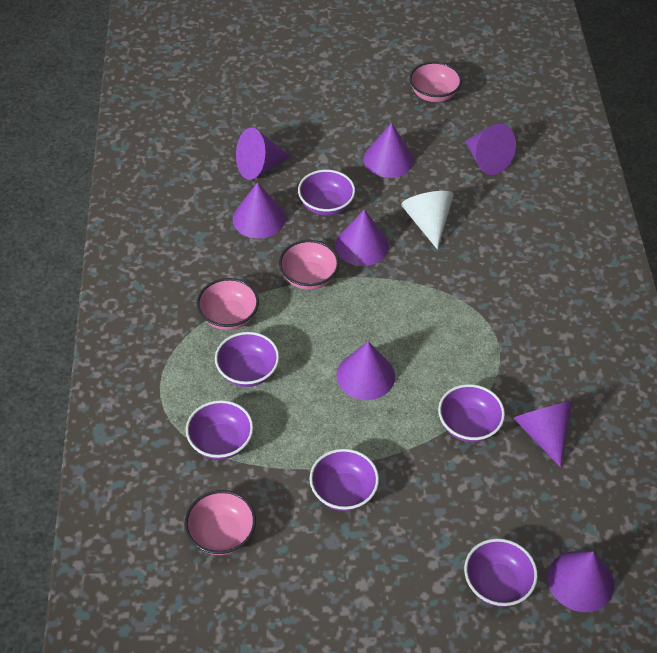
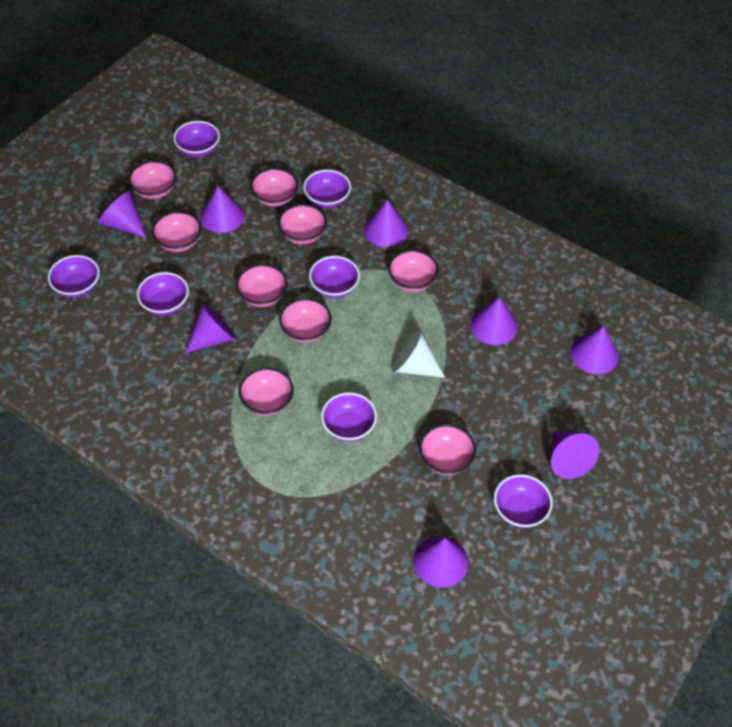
pink bowl: [184,490,256,555] [197,278,259,330] [279,240,339,290] [409,62,462,102] = 4 -> [128,161,176,199] [152,211,202,252] [236,264,287,307] [239,368,294,416] [250,168,298,207] [278,204,327,244] [279,298,332,343] [388,250,439,292] [419,424,476,475] = 9
purple bowl: [186,400,253,460] [215,332,279,387] [298,170,355,216] [310,449,379,511] [438,384,505,442] [464,538,538,607] = 6 -> [48,255,100,298] [137,272,189,316] [173,121,220,157] [303,170,351,208] [309,256,360,298] [321,392,377,442] [494,474,553,528] = 7

